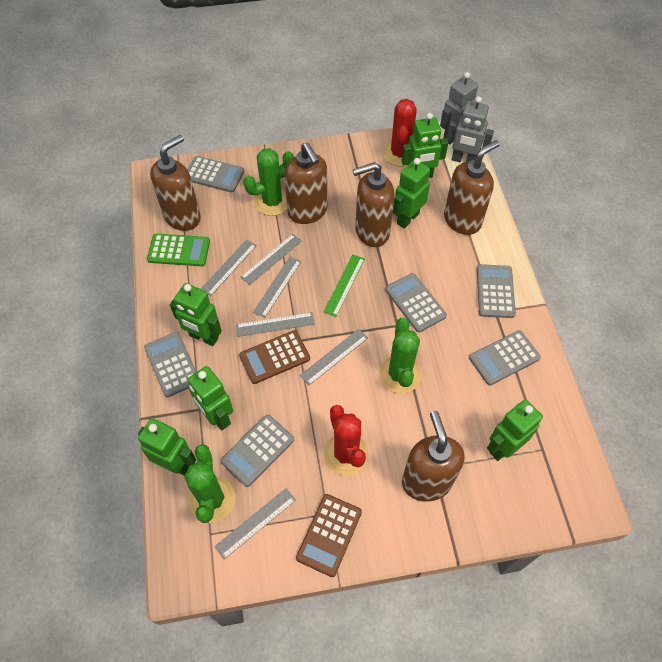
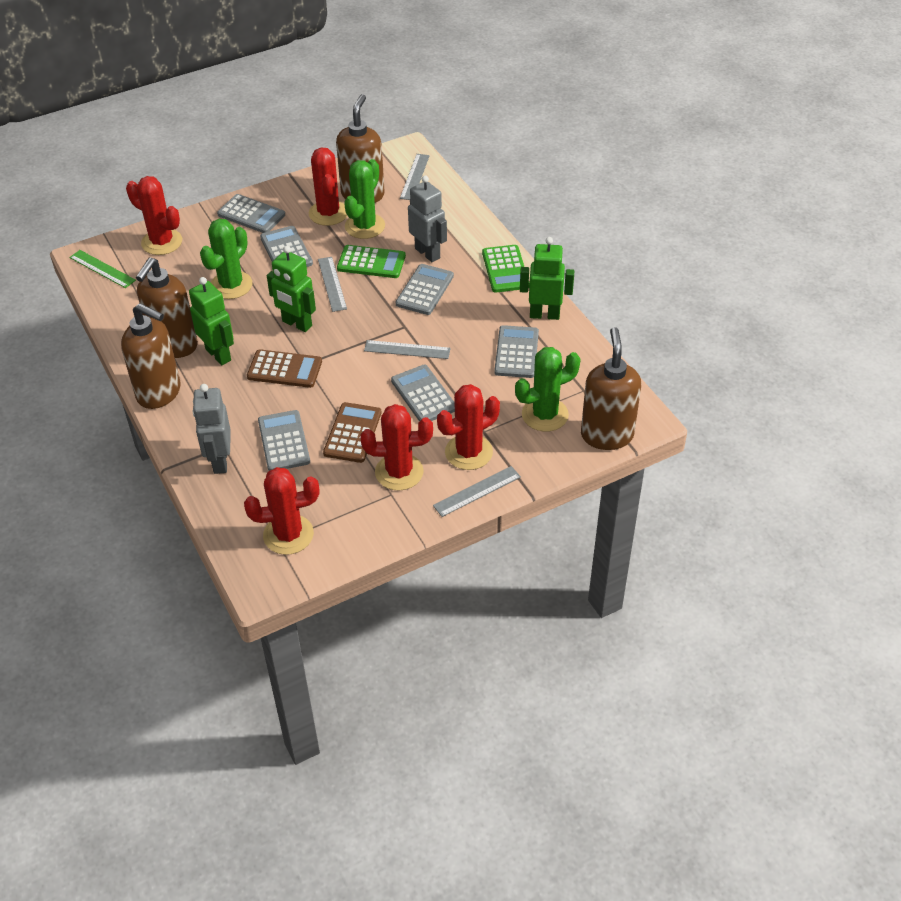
brown soap dispenser: [150,135,201,231] [284,143,327,224] [353,162,395,247] [402,411,465,502] [444,140,500,235] = 5 -> [121,303,181,409] [136,258,198,358] [336,94,385,203] [581,327,641,450] = 4
green calculator: [147,234,210,266] = 1 -> [337,245,406,278] [482,245,530,292] = 2
green robot: [138,418,196,476] [170,283,222,346] [188,366,233,431] [393,158,430,229] [401,113,448,178] [487,399,543,461] = 6 -> [189,277,234,365] [267,246,316,332] [520,237,574,320] = 3
grey ruler: [201,240,257,296] [214,488,296,560] [236,312,315,337] [240,234,302,285] [253,257,301,318] [300,329,368,385] = 6 -> [318,257,347,312] [364,340,451,359] [400,154,430,200] [433,466,521,517] = 4
red cactus: [324,405,369,476] [383,99,417,166] = 2 -> [126,176,182,255] [244,467,319,555] [309,148,347,226] [360,404,433,491] [437,384,500,470] = 5

